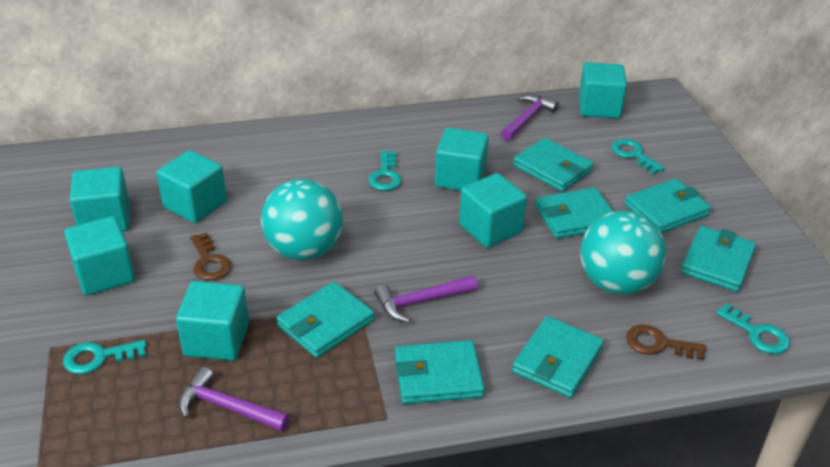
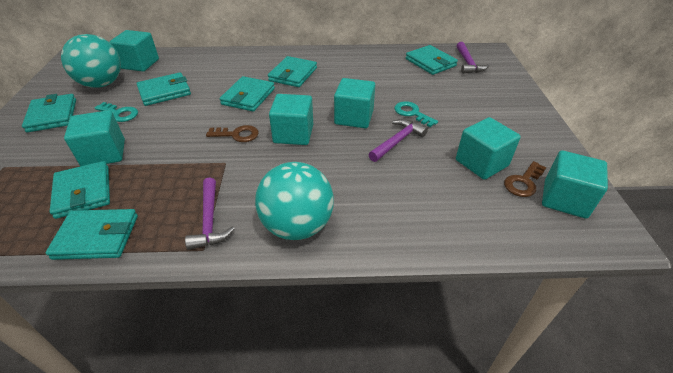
turquoise cube: [64,216,135,296] [70,167,130,231] [156,150,227,223] [176,281,249,361] [435,128,489,191] [459,173,527,248] [579,62,627,118] = 7 -> [64,110,125,166] [109,30,159,71] [269,94,313,145] [334,78,375,128] [456,117,521,180] [542,150,608,219] = 6
turquoise key: [63,340,146,374] [369,151,402,191] [611,139,665,174] [716,303,790,354] = 4 -> [94,102,138,122] [394,101,438,127] = 2

